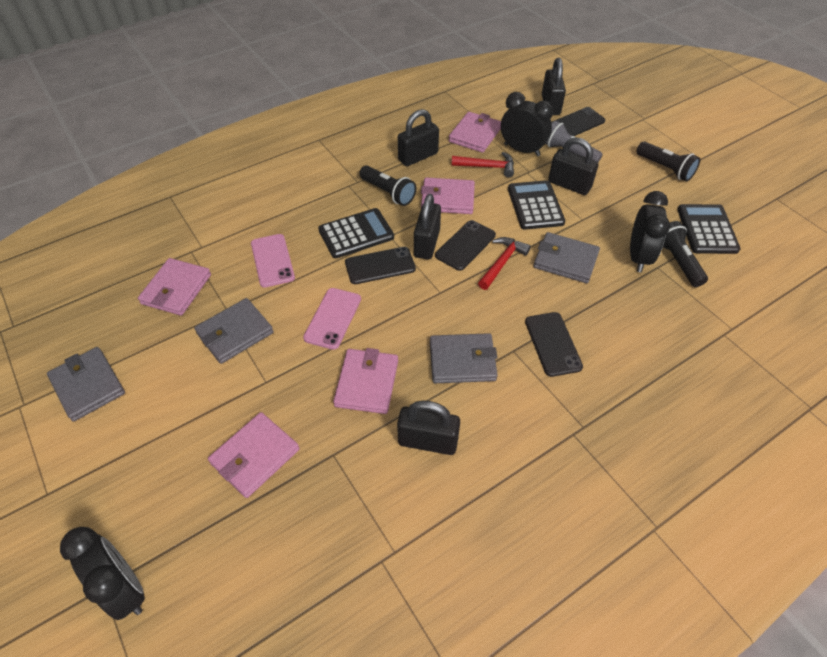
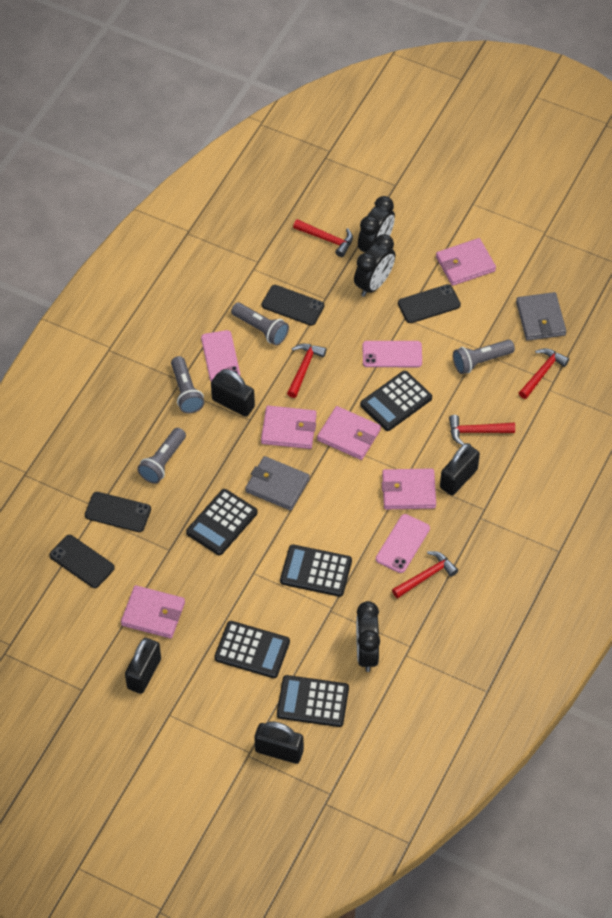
black calculator: [318,208,394,258] [508,180,565,230] [677,204,741,254] = 3 -> [186,489,258,555] [214,621,290,678] [277,675,349,727] [280,544,352,597] [360,371,432,431] = 5
black flashlight: [359,165,416,206] [636,141,700,181] [663,221,708,287] = 3 -> none = 0
black padlock: [397,400,460,455] [398,109,439,166] [414,194,441,259] [542,58,566,115] [548,137,598,195] = 5 -> [125,638,161,694] [211,369,255,417] [254,722,304,764] [440,443,480,495] = 4
grey flashlight: [545,121,603,162] = 1 -> [137,428,186,484] [171,356,205,413] [231,303,289,345] [453,339,515,374] = 4
grey wallet: [47,347,125,422] [194,298,274,364] [430,333,498,383] [533,232,600,283] = 4 -> [245,456,310,511] [516,292,566,341] = 2
pink phone: [251,234,295,288] [303,288,361,350] = 2 -> [201,330,240,381] [363,341,422,367] [376,514,430,573] = 3
red hammer: [451,152,514,177] [478,237,531,290] = 2 -> [287,343,326,398] [293,219,353,257] [392,551,458,598] [449,415,515,445] [519,348,569,399] = 5

